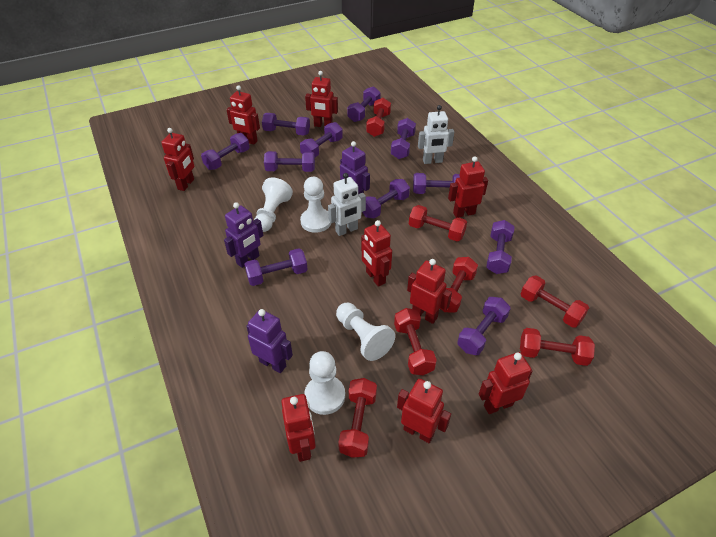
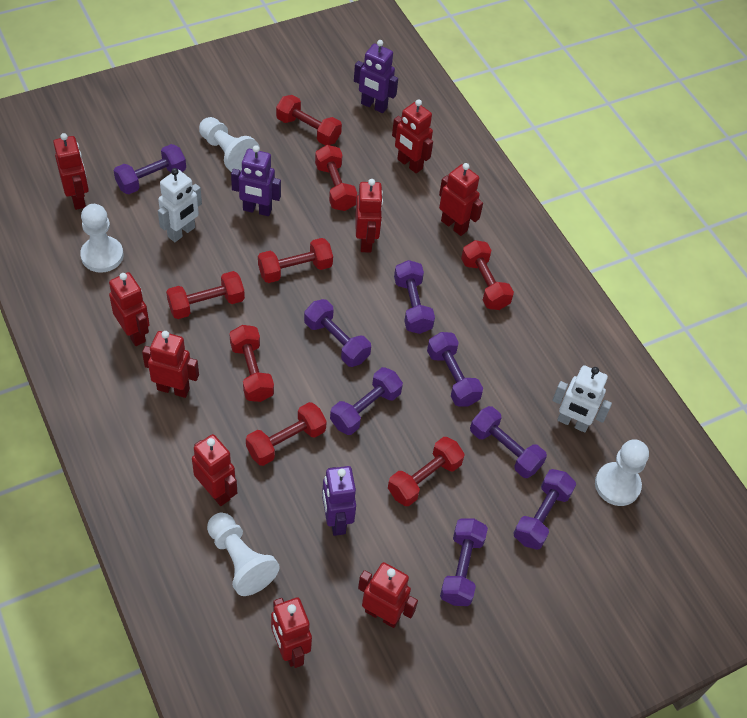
purple dumbbell: [201,133,250,170] [244,248,308,286] [262,113,310,135] [264,151,315,172] [300,122,343,157] [347,86,381,122] [362,179,410,219] [391,118,416,159] [413,173,460,194] [457,297,511,355] [486,220,515,274] = 11 -> [114,144,186,194] [304,299,371,367] [330,367,403,435] [394,260,435,334] [427,332,483,407] [440,519,488,606] [470,406,547,478] [513,469,576,550] = 8
red dumbbell: [338,378,377,458] [366,98,391,137] [394,308,437,375] [409,205,467,241] [440,257,478,312] [520,328,595,366] [521,275,589,328] = 7 -> [166,271,245,319] [229,325,274,402] [246,402,327,466] [258,238,333,283] [276,95,342,146] [315,145,357,211] [388,437,465,506] [461,240,514,310] = 8

